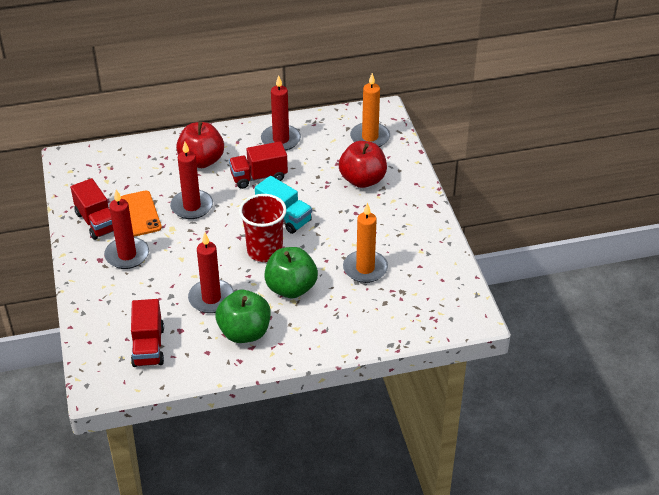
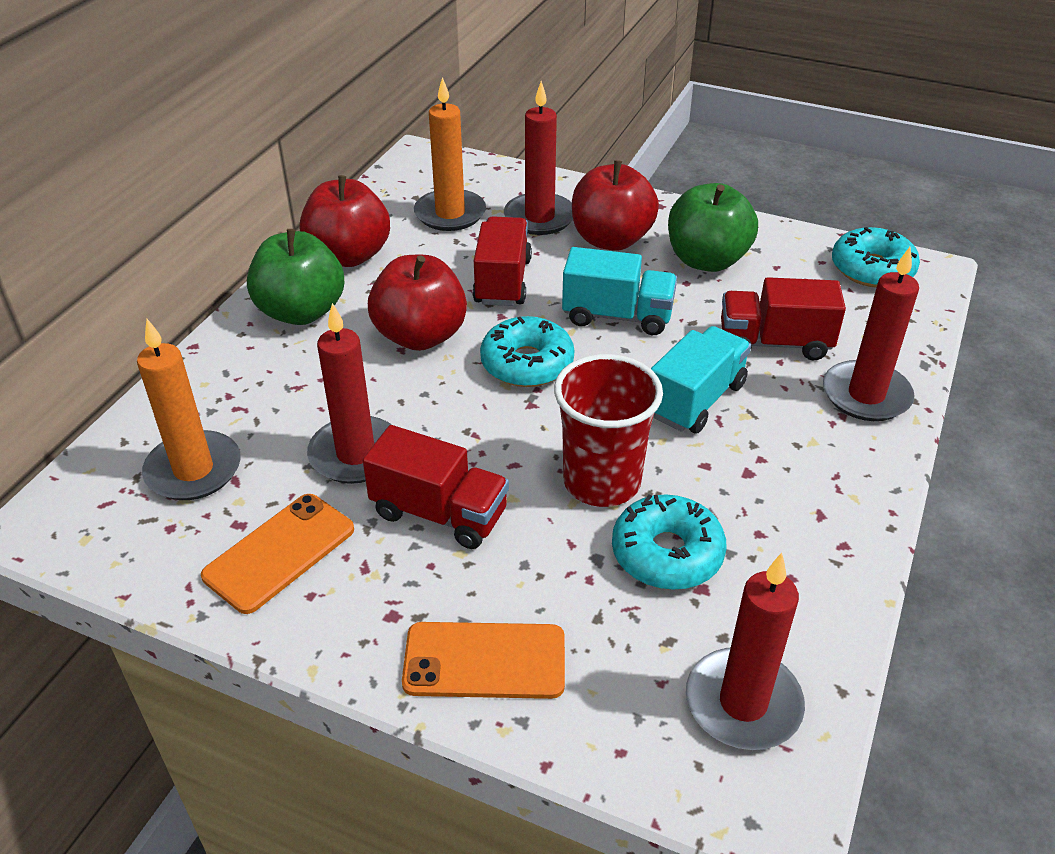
orange phone: [121,190,162,236] = 1 -> [201,494,354,614] [402,622,565,699] = 2
red apple: [176,122,224,168] [339,141,387,188] = 2 -> [300,175,390,267] [368,255,467,351] [572,160,659,251] = 3
turquoise donut: none = 0 -> [480,316,575,387] [612,494,726,590] [832,227,920,288] = 3
turquoise truck: [255,176,312,234] = 1 -> [562,247,677,335] [651,326,751,433] = 2

